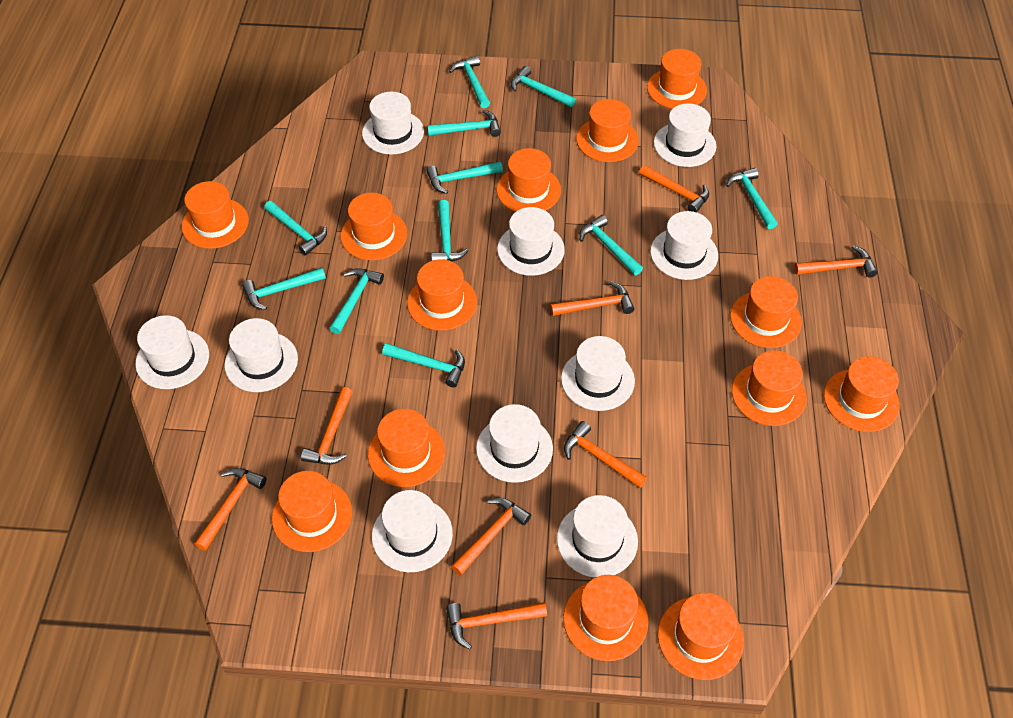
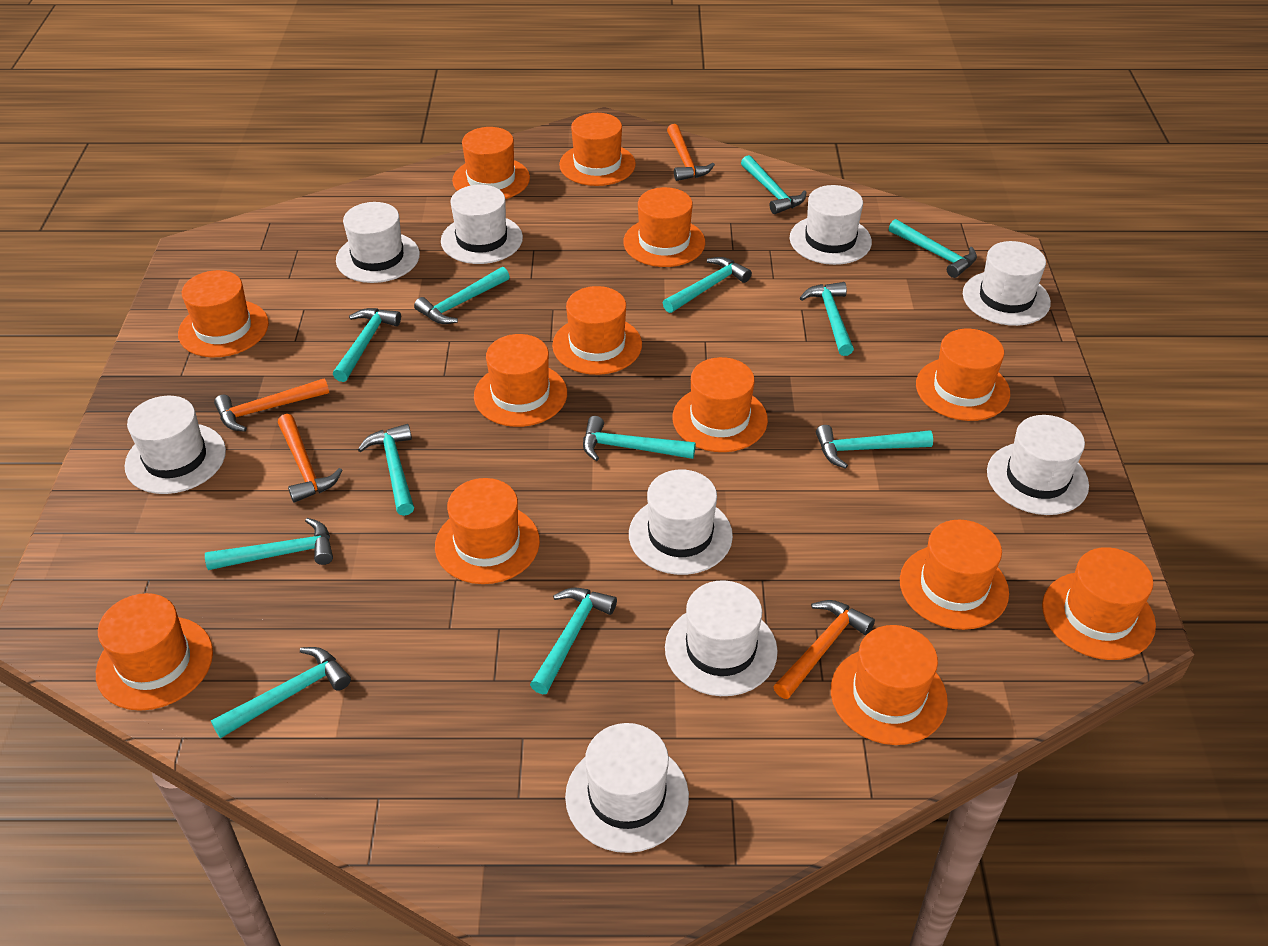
orange hammer: [195,468,266,551] [301,387,353,464] [446,602,547,650] [451,498,531,576] [550,281,635,316] [564,421,647,488] [639,165,709,212] [794,245,878,278] = 8 -> [214,378,329,432] [278,414,342,503] [667,124,715,181] [773,600,875,699] = 4
turquoise hammer: [242,267,326,310] [264,201,327,255] [329,268,384,334] [382,343,465,387] [426,161,503,194] [427,110,501,137] [431,200,469,261] [449,56,490,108] [511,66,576,107] [579,215,643,275] [726,168,778,229] = 11 -> [205,518,333,570] [211,647,351,738] [333,308,401,382] [358,424,414,516] [414,267,510,324] [530,588,617,694] [583,416,696,461] [663,257,752,313] [741,155,806,214] [800,282,854,356] [816,425,933,469] [889,219,977,278] = 12
white hat: [135,315,209,389] [225,318,298,392] [362,92,424,155] [372,490,453,572] [476,404,553,483] [497,207,565,276] [557,495,638,578] [561,336,635,411] [650,211,718,280] [654,103,716,167] = 10 -> [124,396,226,494] [336,202,420,283] [441,185,523,264] [565,723,689,853] [629,470,733,575] [665,580,778,696] [789,185,872,265] [963,241,1051,326] [987,415,1089,515] = 9

